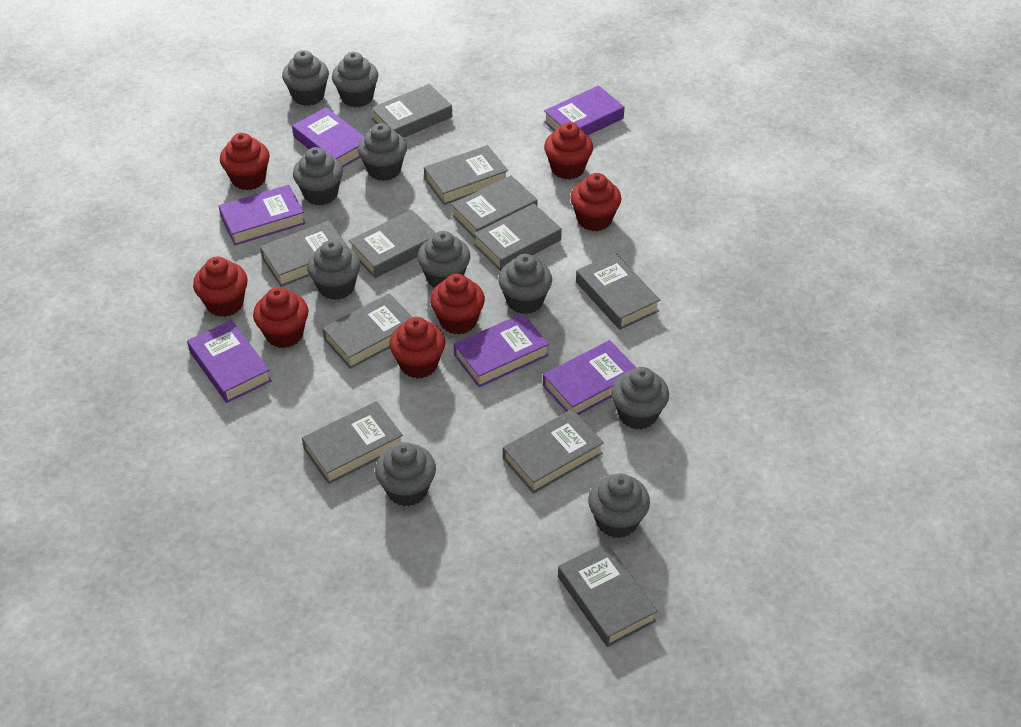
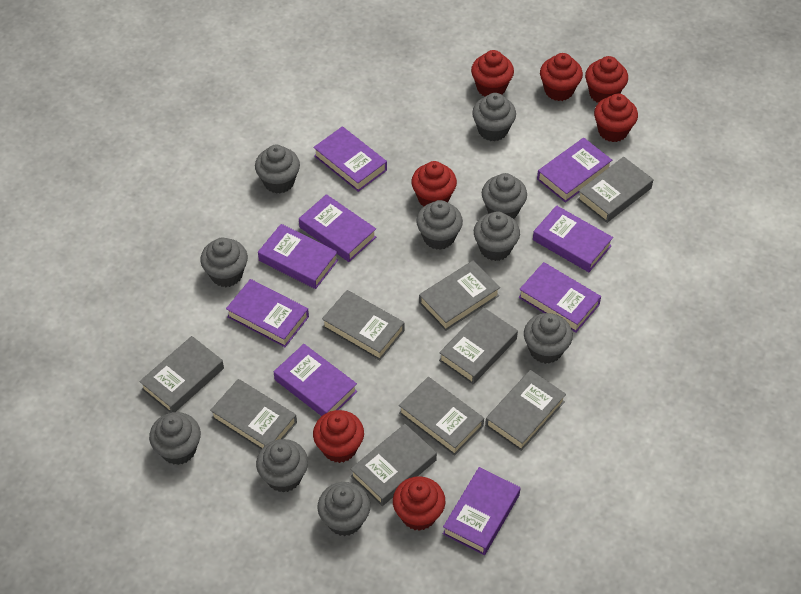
grey book: [260,221,348,287] [302,401,403,484] [322,293,412,369] [349,209,436,278] [371,84,452,138] [424,145,508,205] [451,175,538,239] [474,203,562,271] [503,409,604,494] [558,542,658,647] [576,253,660,330] = 11 -> [139,336,224,413] [210,379,297,449] [322,290,404,361] [350,424,437,506] [399,377,484,456] [419,260,500,331] [439,307,518,384] [485,370,566,451] [577,157,653,223] = 9
purple book: [187,320,272,403] [219,185,306,245] [292,107,364,168] [454,313,549,387] [543,340,636,415] [544,85,625,135] = 6 -> [226,279,309,347] [258,224,338,289] [274,344,357,416] [299,194,376,262] [313,126,387,192] [443,467,520,555] [518,262,601,333] [533,205,613,272] [537,138,612,203] = 9

